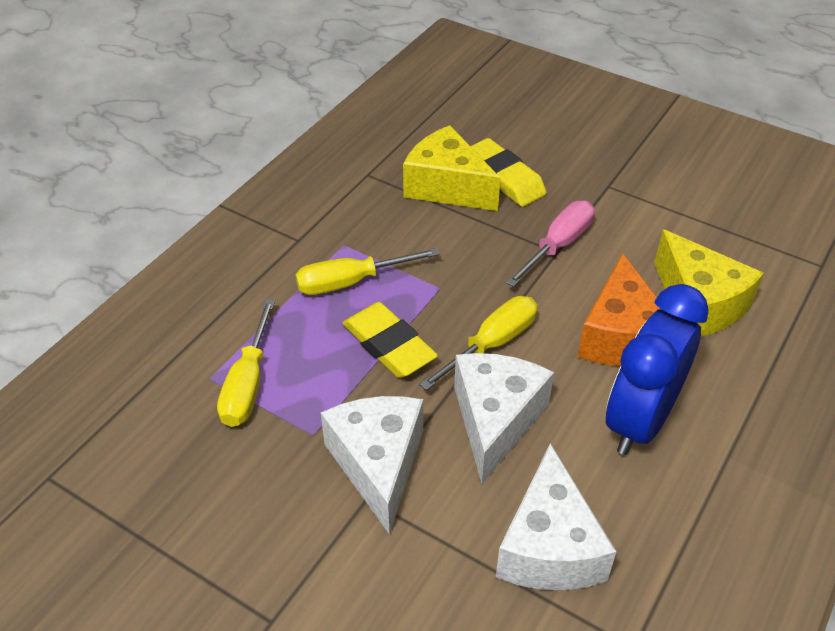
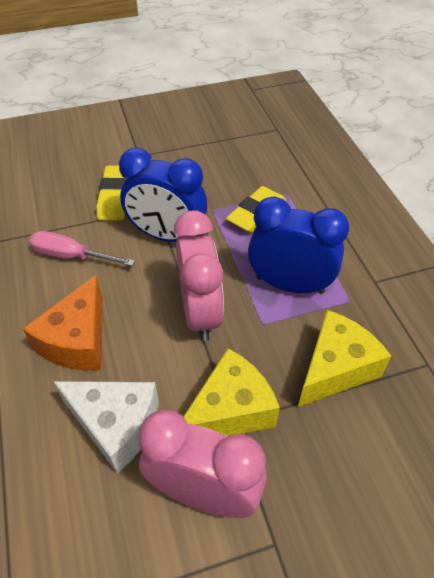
blue clock: [606,284,709,455] = 1 -> [119,148,207,242] [248,196,349,294] = 2
pink clock: none = 0 -> [139,410,267,518] [174,210,224,341] = 2
white cheese: [321,396,423,535] [454,353,554,484] [496,443,617,590] = 3 -> [53,381,159,474] = 1
yellow screwdriver: [217,299,275,427] [295,248,440,295] [419,296,538,391] = 3 -> none = 0

